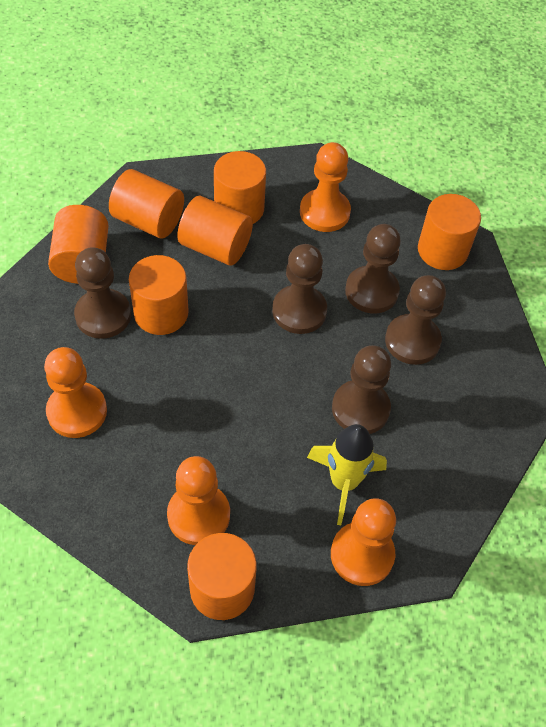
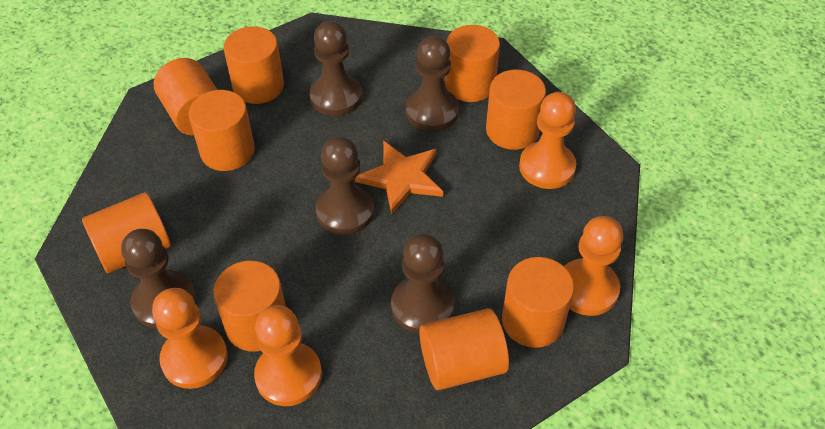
orange cylinder: [48,205,109,284] [109,169,184,239] [129,255,189,335] [177,196,253,266] [187,533,257,620] [214,151,266,224] [418,194,481,270] = 7 -> [82,192,171,273] [154,58,217,136] [189,90,255,171] [213,261,286,352] [224,26,284,104] [419,308,509,390] [445,25,500,102] [486,70,546,150] [502,257,574,348] = 9
orange star: none = 0 -> [355,141,443,215] = 1
yellow rocket: [307,424,387,525] = 1 -> none = 0

